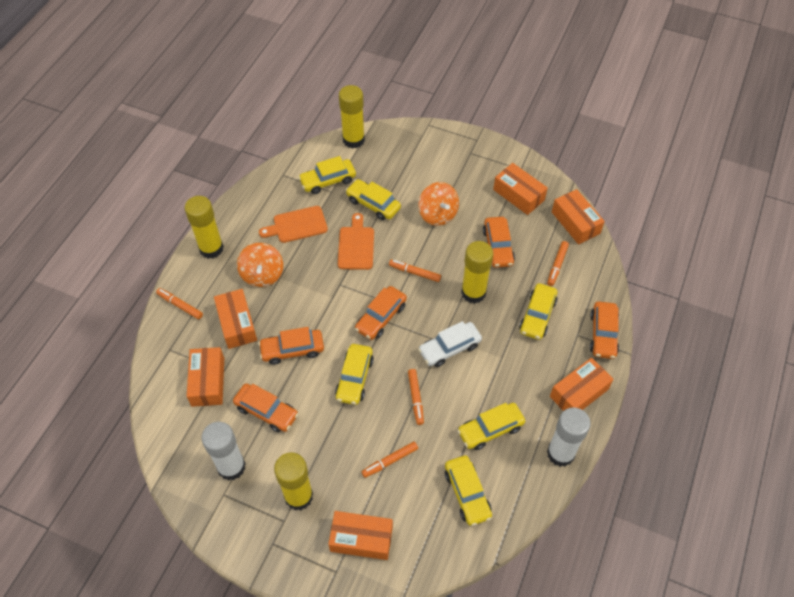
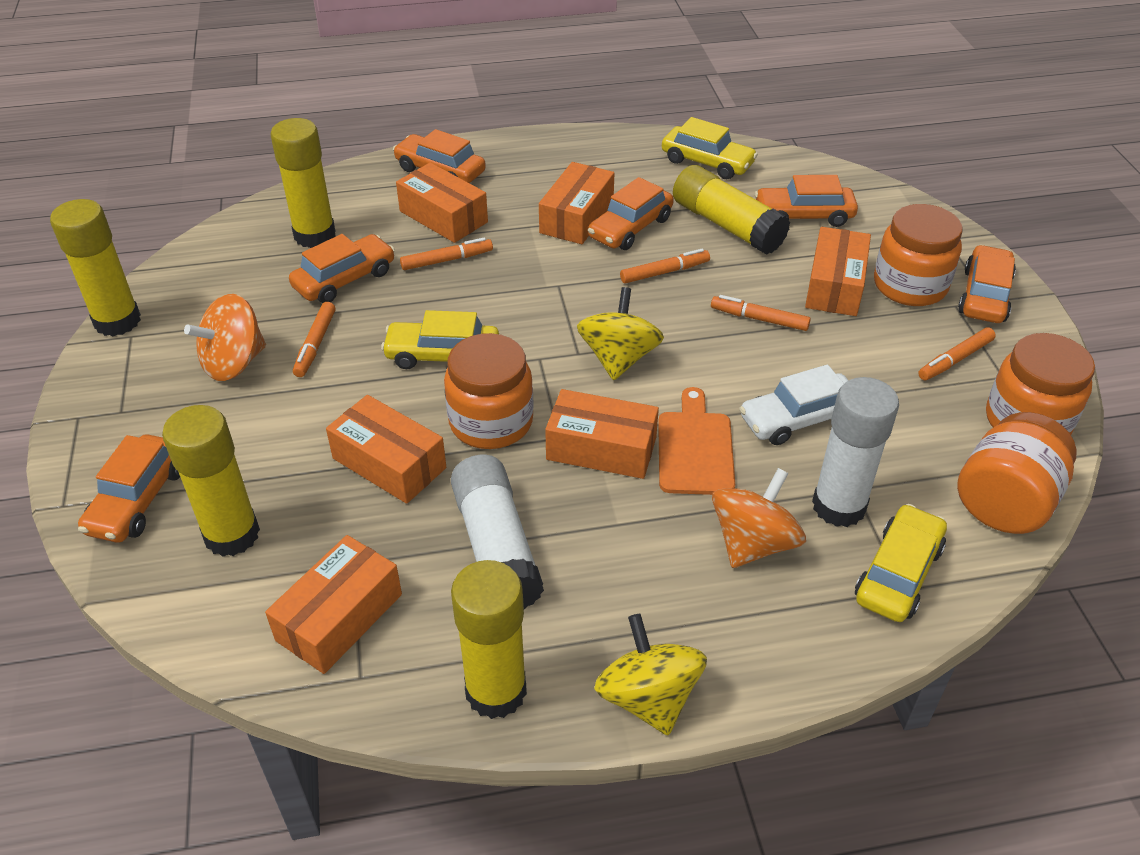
orange car: [233,383,299,433] [258,327,324,365] [355,286,407,340] [483,217,515,268] [590,301,619,359] = 5 -> [78,435,180,542] [289,234,395,303] [393,129,486,183] [588,177,674,250] [755,175,858,227] [958,245,1016,323] = 6
orange cutting board: [259,206,328,243] [338,213,374,270] = 2 -> [658,387,735,495] = 1
orange jar: none = 0 -> [444,333,534,449] [874,204,963,306] [957,412,1077,534] [986,333,1095,435] = 4
yellow car: [298,156,356,194] [335,344,374,405] [346,179,401,220] [445,455,492,526] [457,403,525,450] [519,283,557,340] = 6 -> [381,310,499,369] [662,117,758,179] [855,504,947,622] = 3
yellow glue stick: [185,196,224,259] [274,452,313,510] [339,85,365,149] [461,241,493,304] = 4 -> [50,199,141,336] [162,405,260,557] [271,118,336,248] [451,560,527,719] [673,165,790,254] = 5
yellow spinning top: none = 0 -> [577,287,664,380] [594,614,707,735] = 2

